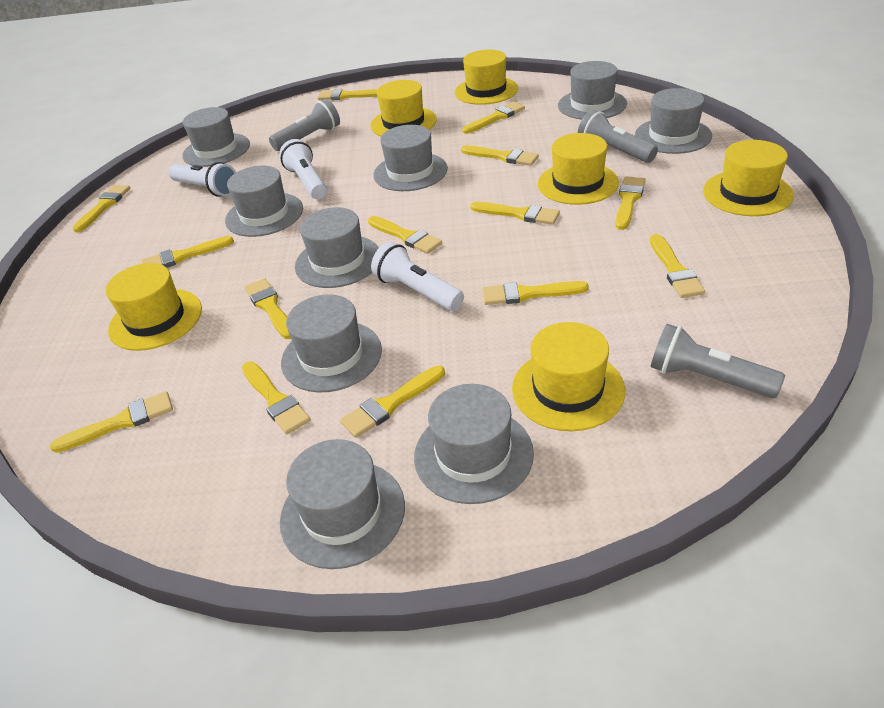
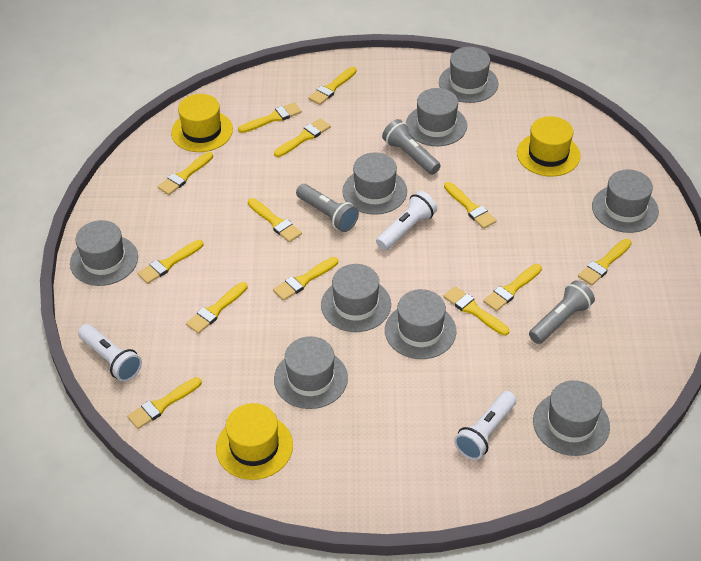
yellow brush: [50,391,173,453] [73,185,131,232] [141,236,234,268] [242,362,311,434] [244,278,291,339] [318,89,378,100] [340,366,445,438] [368,216,442,254] [461,145,539,166] [462,102,525,134] [470,202,560,225] [482,281,589,305] [615,176,645,230] [650,234,705,298] = 14 -> [127,377,201,429] [137,240,203,284] [158,152,213,195] [186,282,248,334] [238,102,302,133] [248,198,302,242] [273,257,338,301] [274,118,331,157] [308,67,357,105] [444,182,497,229] [444,286,509,336] [483,264,542,311] [578,239,632,286] = 13
yellow hat: [106,263,202,351] [370,80,437,136] [455,50,518,105] [512,322,625,431] [538,133,619,205] [703,140,794,216] = 6 -> [171,94,233,152] [216,403,293,480] [517,116,580,177] = 3

